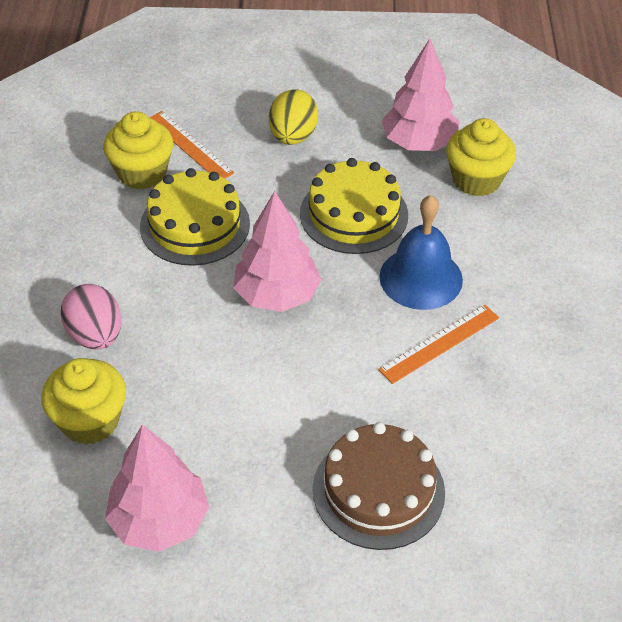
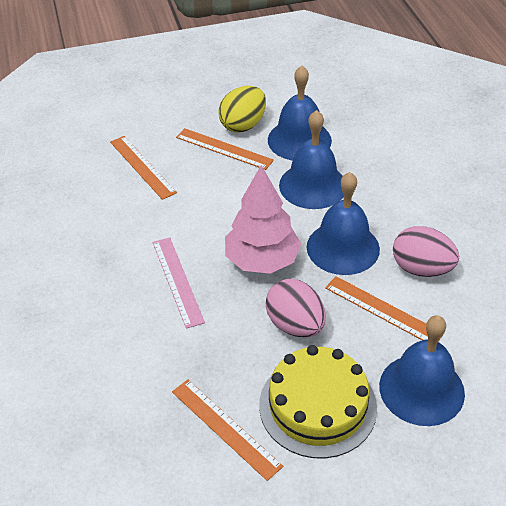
blue bell: [379,195,463,310] = 1 -> [268,66,332,160] [279,110,344,209] [307,172,380,275] [379,315,465,426] = 4
brown cake: [313,422,445,550] = 1 -> none = 0
orange ruler: [150,111,234,179] [378,305,499,384] = 2 -> [110,136,177,200] [172,379,283,481] [176,128,274,170] [325,276,444,340] = 4
pink egg: [61,284,121,350] = 1 -> [266,279,326,338] [393,226,459,277] = 2
pink ruler: none = 0 -> [153,237,205,329] = 1
pink tree: [105,424,209,552] [233,191,322,312] [382,38,460,151] = 3 -> [225,165,301,274] = 1
yellow cake: [140,168,250,266] [300,158,408,254] = 2 -> [259,345,377,458] = 1
yellow cupcake: [41,358,126,445] [103,111,173,190] [446,118,516,196] = 3 -> none = 0

